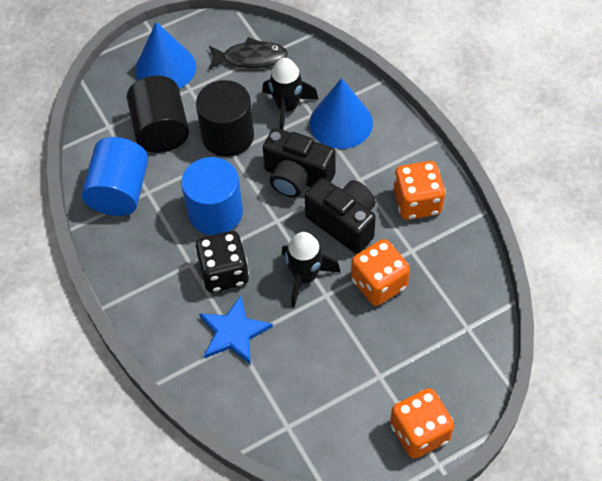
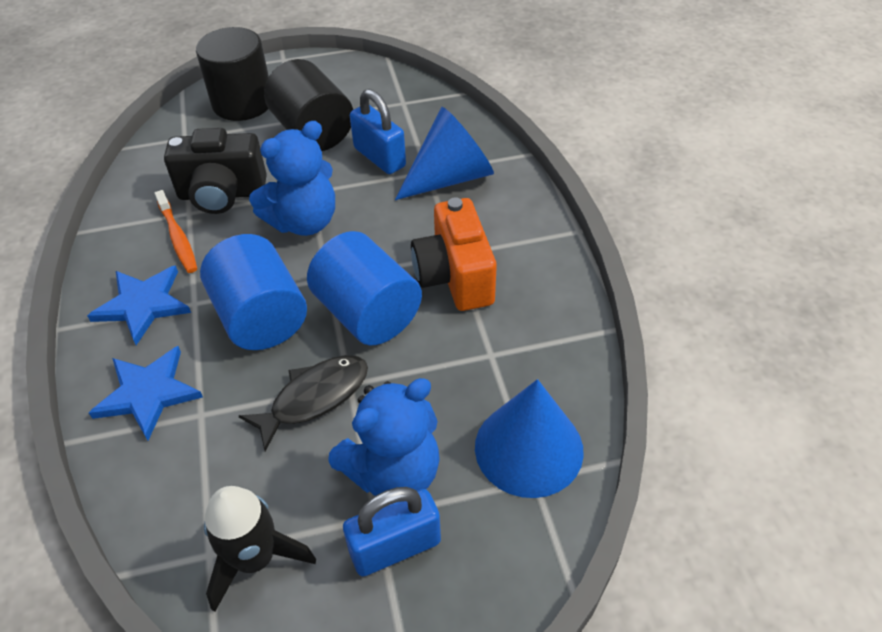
black camera: [263,128,336,198] [305,178,376,254] = 2 -> [164,128,267,214] = 1
black dice: [195,231,249,292] = 1 -> none = 0
black rocket: [262,58,318,130] [281,232,340,307] = 2 -> [204,486,316,612] = 1
blue padlock: none = 0 -> [343,487,441,577] [350,89,406,174] = 2
blue star: [199,295,273,365] = 1 -> [87,265,191,345] [89,346,203,440] = 2
blue teddy bear: none = 0 -> [249,121,335,236] [328,378,440,496] = 2
orange camera: none = 0 -> [411,197,497,311] = 1
orange dice: [351,239,410,306] [390,388,454,459] [394,161,446,220] = 3 -> none = 0
orange toothbrush: none = 0 -> [154,190,197,273] = 1

